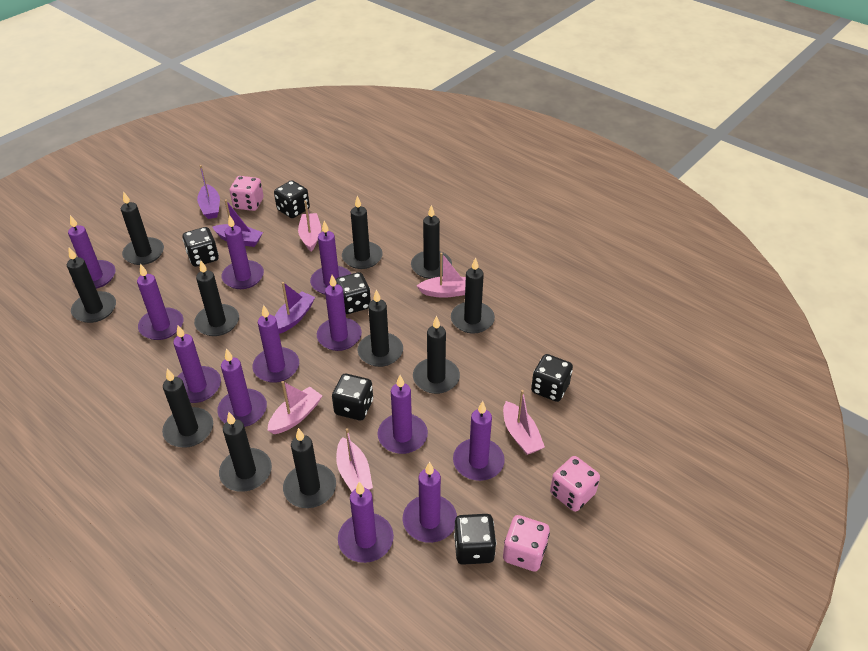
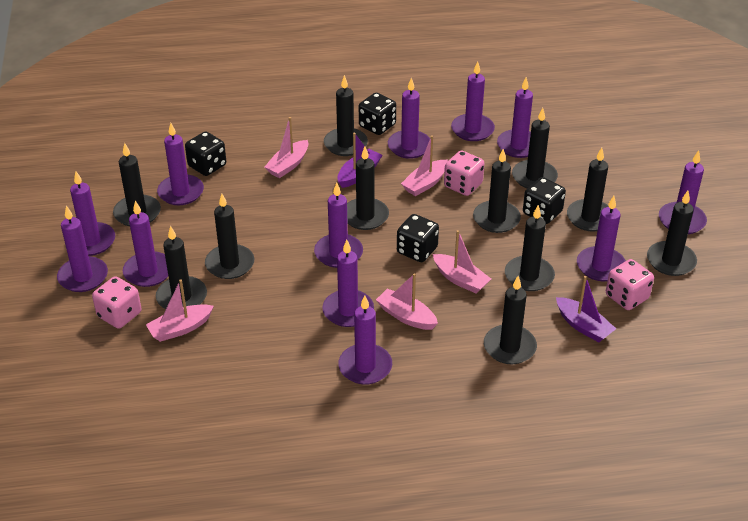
black dice: [182,227,219,267] [274,180,310,218] [332,374,373,420] [336,272,371,314] [454,514,496,565] [531,354,573,402] = 6 -> [185,131,226,176] [359,93,396,135] [397,214,439,262] [523,177,566,224] = 4
purple boat: [197,165,220,219] [213,200,263,247] [275,282,315,334] = 3 -> [338,132,382,188] [556,276,616,342] = 2

